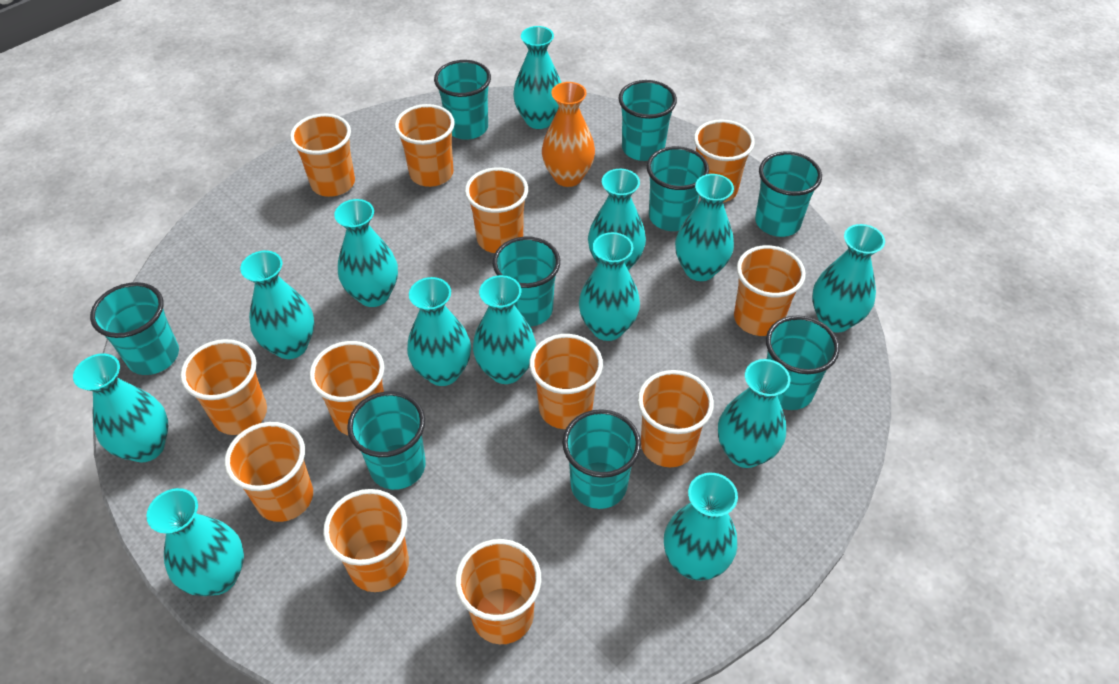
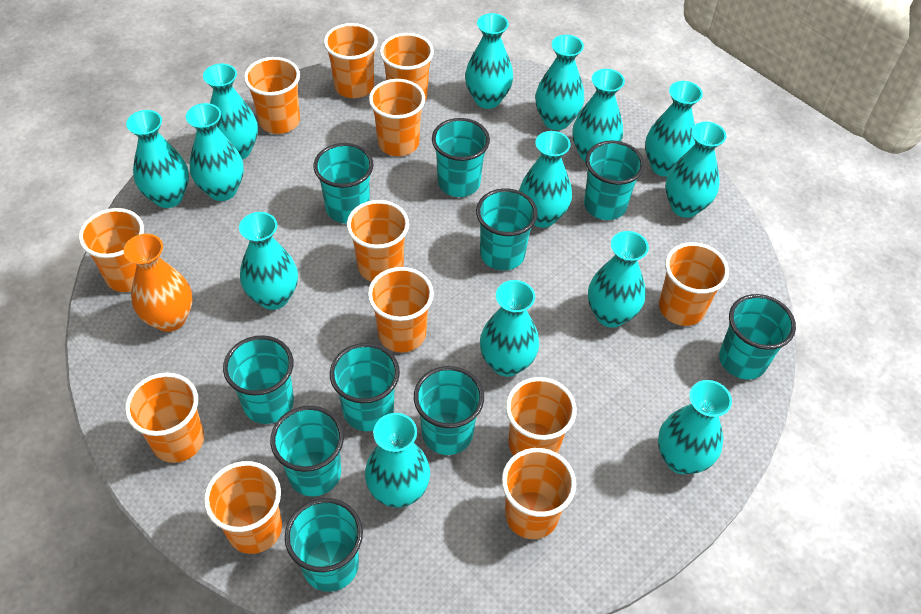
turquoise cup: [90,282,179,375] [347,391,426,490] [434,60,491,140] [493,237,560,327] [562,409,641,509] [619,80,677,161] [647,146,709,231] [755,151,822,237] [766,315,839,410] = 9 -> [223,335,294,424] [270,406,344,497] [285,498,363,592] [313,143,374,224] [330,343,400,431] [414,366,484,455] [432,118,490,197] [476,188,538,270] [584,141,645,220] [719,294,796,380] = 10
turquoise vase: [73,353,168,462] [146,488,244,596] [240,250,314,359] [334,199,398,307] [407,277,471,386] [473,275,536,384] [513,26,562,129] [579,232,640,341] [588,169,646,271] [664,473,738,581] [675,174,734,281] [718,359,791,468] [812,224,885,333] = 13 -> [126,110,189,208] [186,103,244,201] [203,64,258,160] [239,212,298,310] [365,413,430,508] [465,13,513,109] [480,280,539,377] [519,131,572,228] [535,35,584,130] [573,69,625,162] [588,231,649,328] [645,81,703,177] [658,380,732,474] [665,122,726,218] = 14

